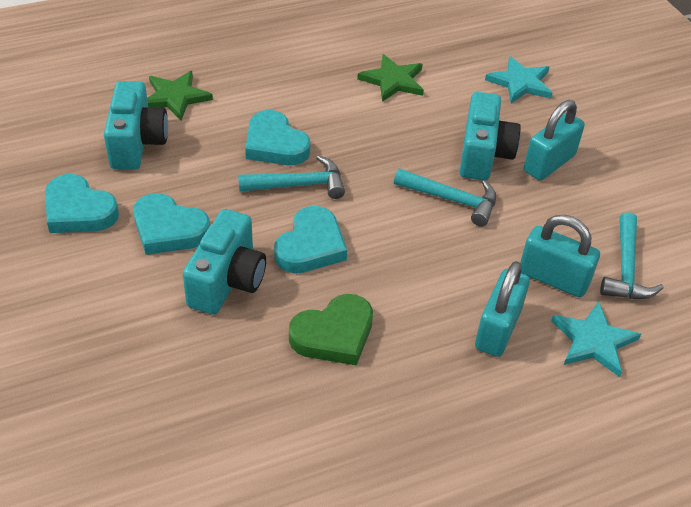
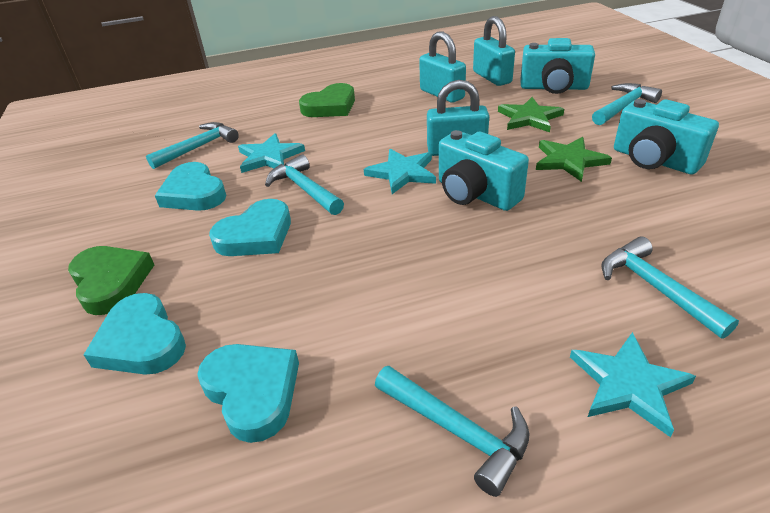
green heart: [289,294,373,366] = 1 -> [68,246,154,315] [299,83,355,117] = 2
turquoise hammer: [238,155,345,199] [394,168,496,226] [600,212,664,299] = 3 -> [146,122,239,169] [265,154,344,215] [375,366,530,497] [592,83,662,125] [601,236,739,339] = 5
turquoise star: [485,56,552,103] [551,301,641,377] = 2 -> [238,133,305,173] [364,149,436,194] [570,332,696,437] = 3

